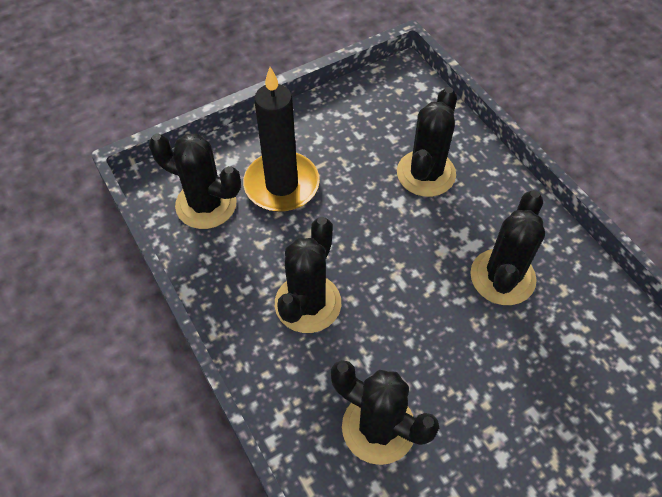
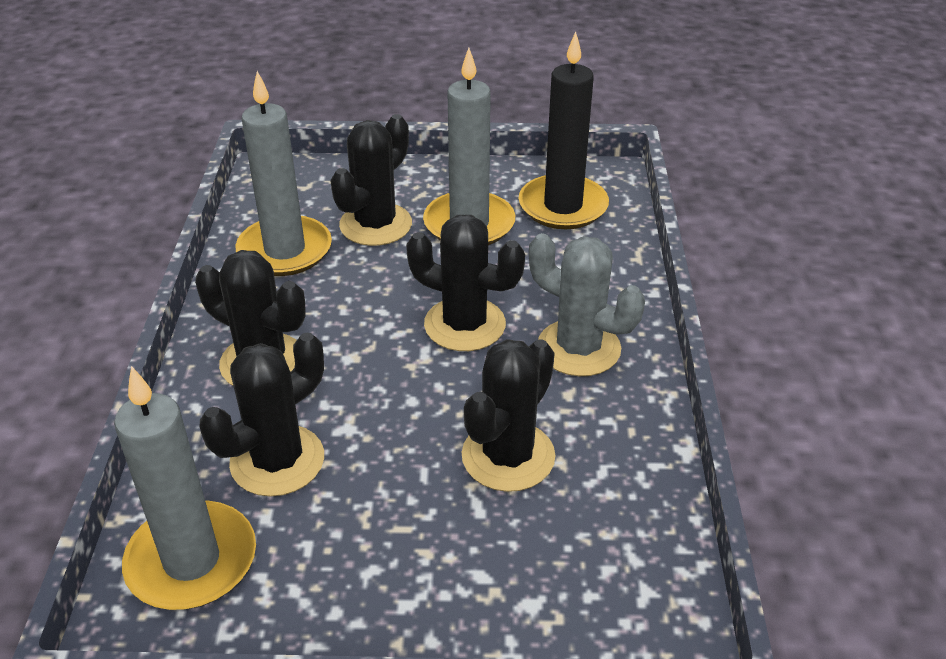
grey cactus: none = 0 -> [529,233,645,376] = 1
grey candle: none = 0 -> [114,366,256,610] [235,71,332,276] [423,48,515,245] = 3

